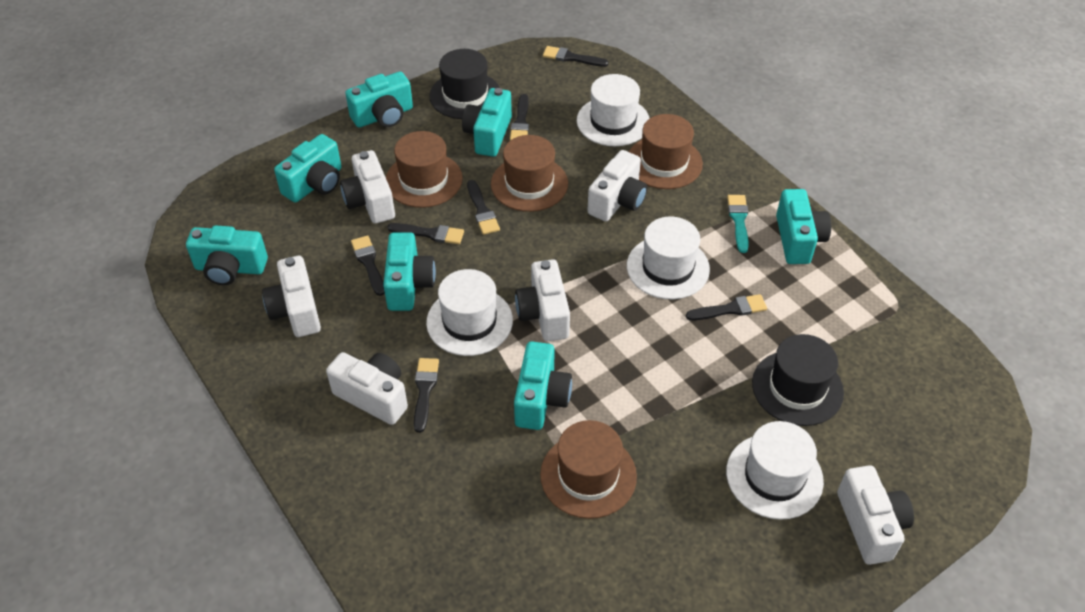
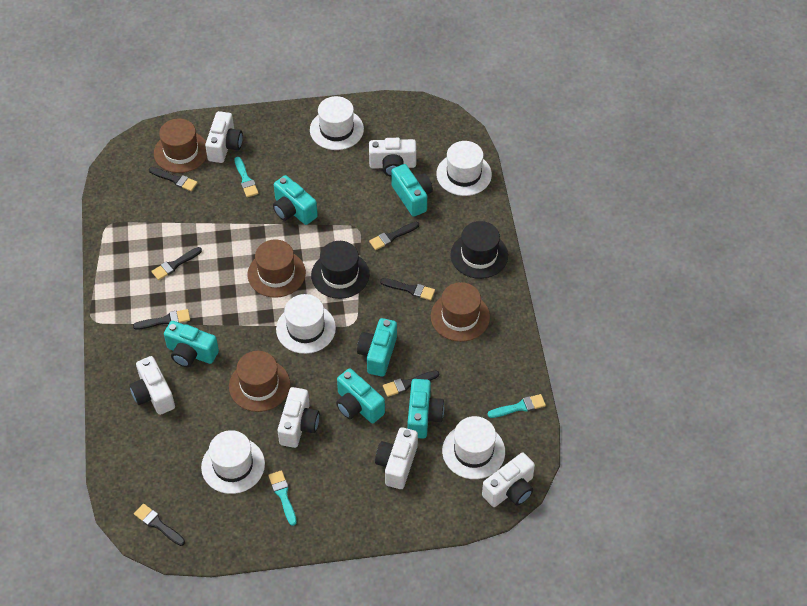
turquoise brush: [727,195,749,253] = 1 -> [235,157,259,197] [268,470,297,526] [488,394,546,418] = 3
turquoise camera: [186,225,268,285] [274,134,342,203] [345,71,413,128] [383,232,436,311] [462,88,512,157] [514,341,572,430] [776,189,831,264] = 7 -> [164,321,219,367] [273,175,318,225] [336,368,385,423] [357,318,397,377] [391,164,433,217] [408,379,444,439] = 6
white hat: [426,269,513,356] [577,74,650,146] [627,216,710,299] [726,421,824,520] = 4 -> [201,430,265,494] [276,294,336,354] [310,96,364,150] [436,141,492,196] [442,416,505,479] = 5

